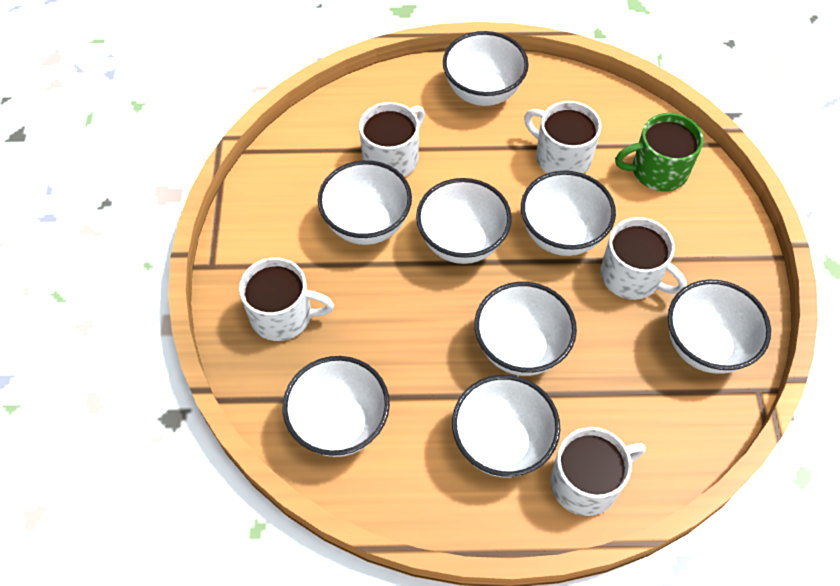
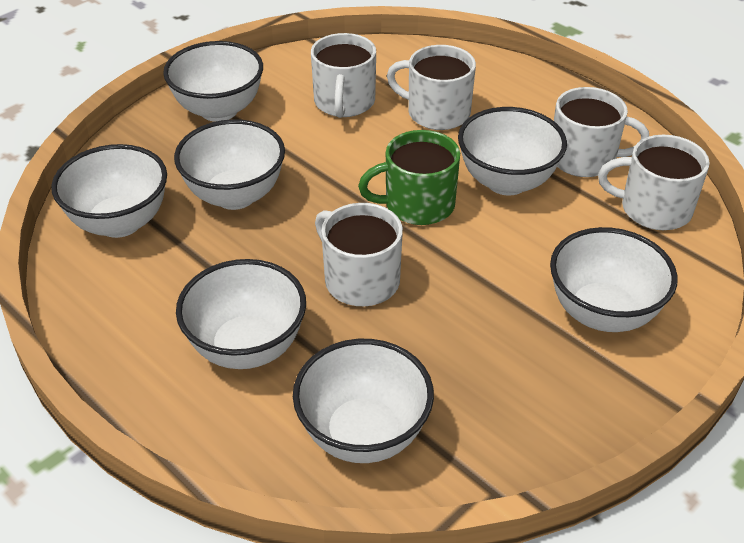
white bowl: [283,356,390,457] [318,160,412,245] [416,178,512,264] [443,31,529,106] [452,375,560,477] [474,282,577,376] [521,171,616,256] [668,280,771,374] = 8 -> [51,144,167,238] [163,41,263,122] [174,119,285,210] [176,259,306,369] [293,339,434,463] [458,107,567,195] [550,227,678,332] = 7

